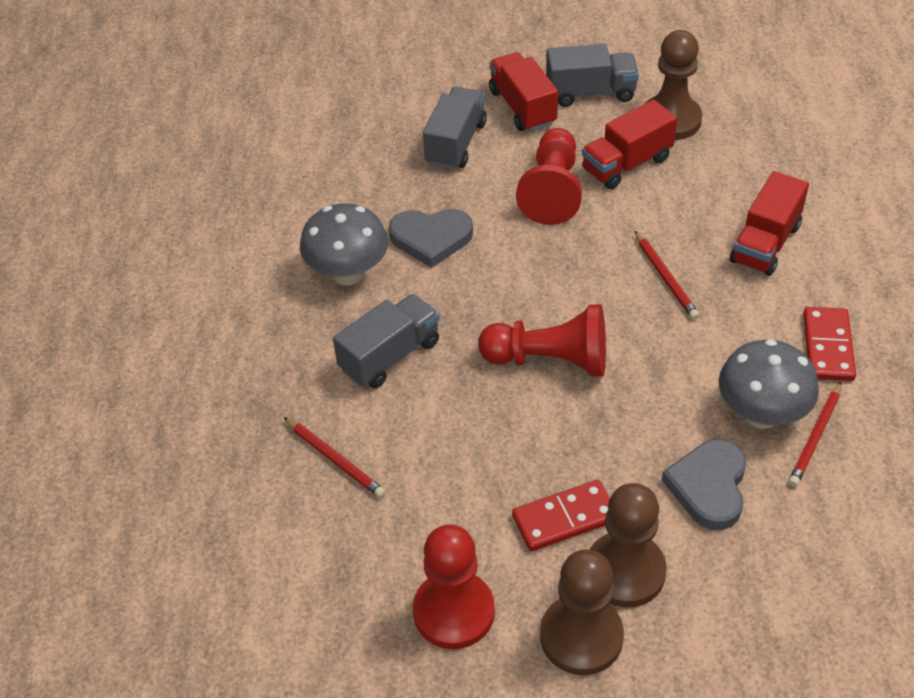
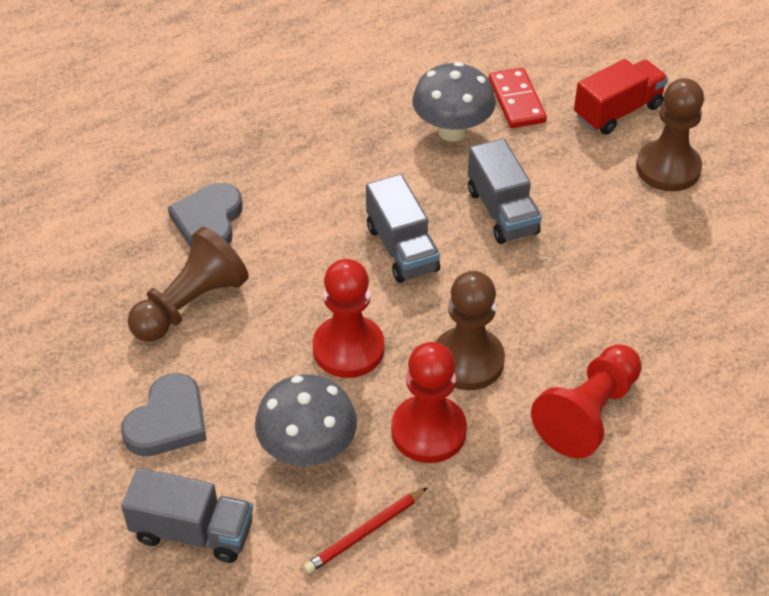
red domino: [512,480,610,551] [803,307,856,381] = 2 -> [489,68,547,128] = 1
red pencil: [284,417,386,498] [635,231,699,320] [788,382,842,487] = 3 -> [304,487,428,574] = 1
red truck: [489,52,558,132] [582,100,677,189] [730,171,809,276] = 3 -> [574,59,668,135] = 1

